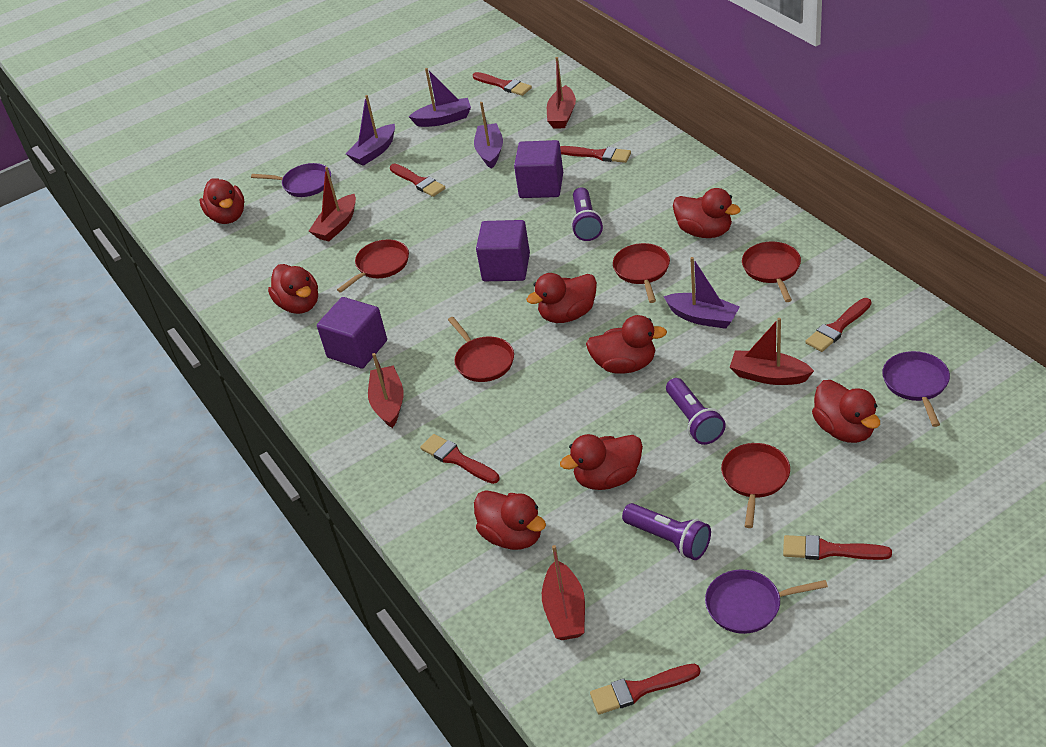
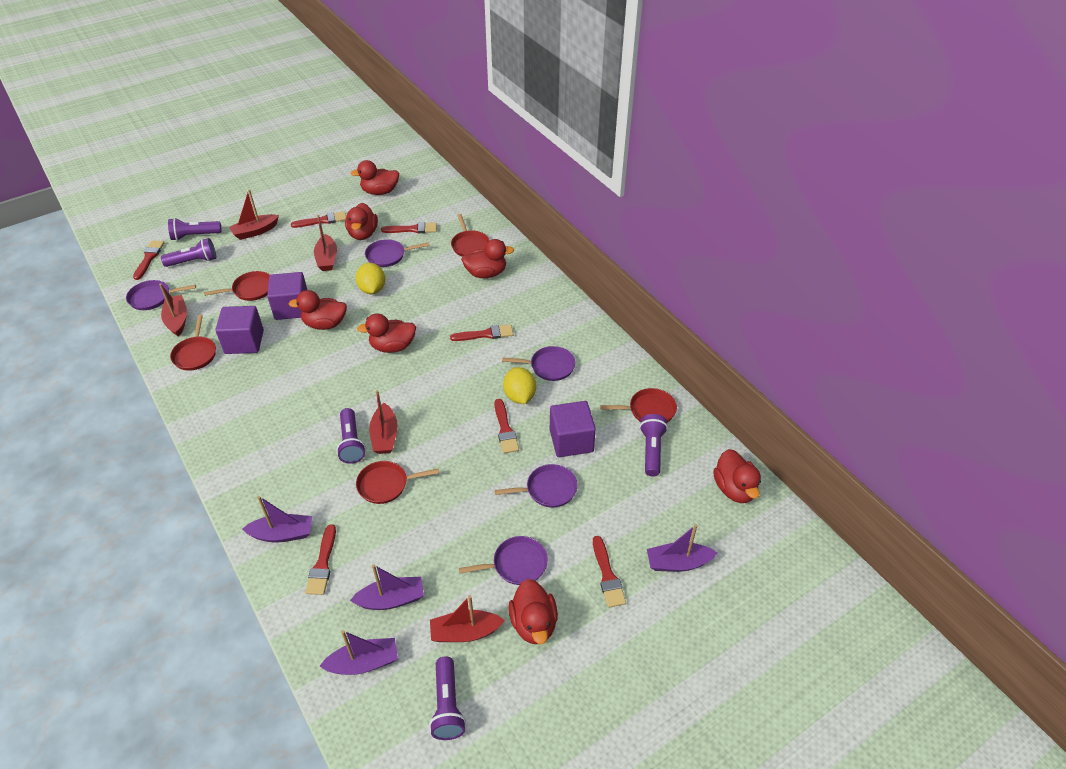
purple flashlight: [571,187,603,241] [622,503,711,560] [666,378,726,445] = 3 -> [161,238,216,267] [168,218,222,241] [336,408,366,464] [429,656,466,740] [639,414,668,477] = 5
purple pan: [251,163,331,197] [705,569,828,634] [882,351,950,427] = 3 -> [126,280,196,310] [365,239,429,267] [459,536,548,585] [495,464,578,508] [502,346,576,381] = 5
red duck: [200,178,245,224] [268,264,318,314] [474,490,546,550] [526,273,597,323] [560,434,643,490] [586,315,667,374] [673,188,741,238] [812,380,880,443] = 8 -> [288,290,347,330] [345,203,378,240] [350,160,399,195] [357,313,416,353] [461,239,514,278] [509,579,558,644] [713,449,761,503] = 7
yellow lemon: none = 0 -> [355,263,385,294] [503,367,536,404] = 2

